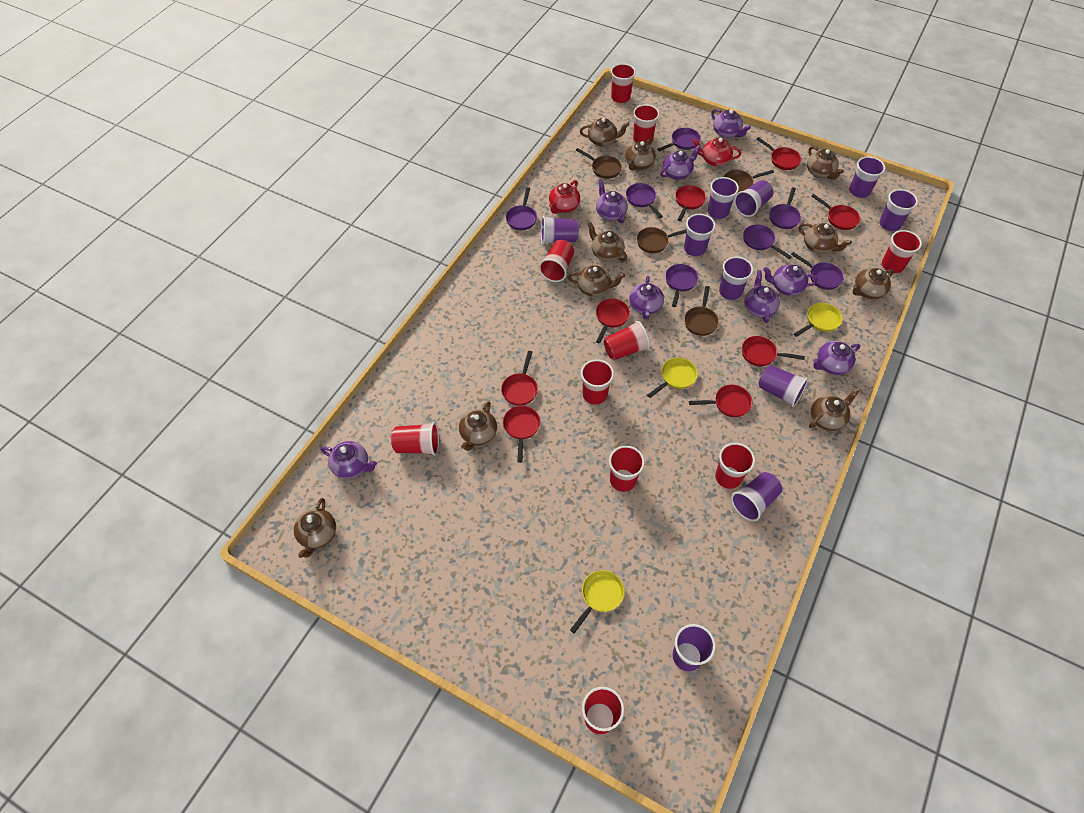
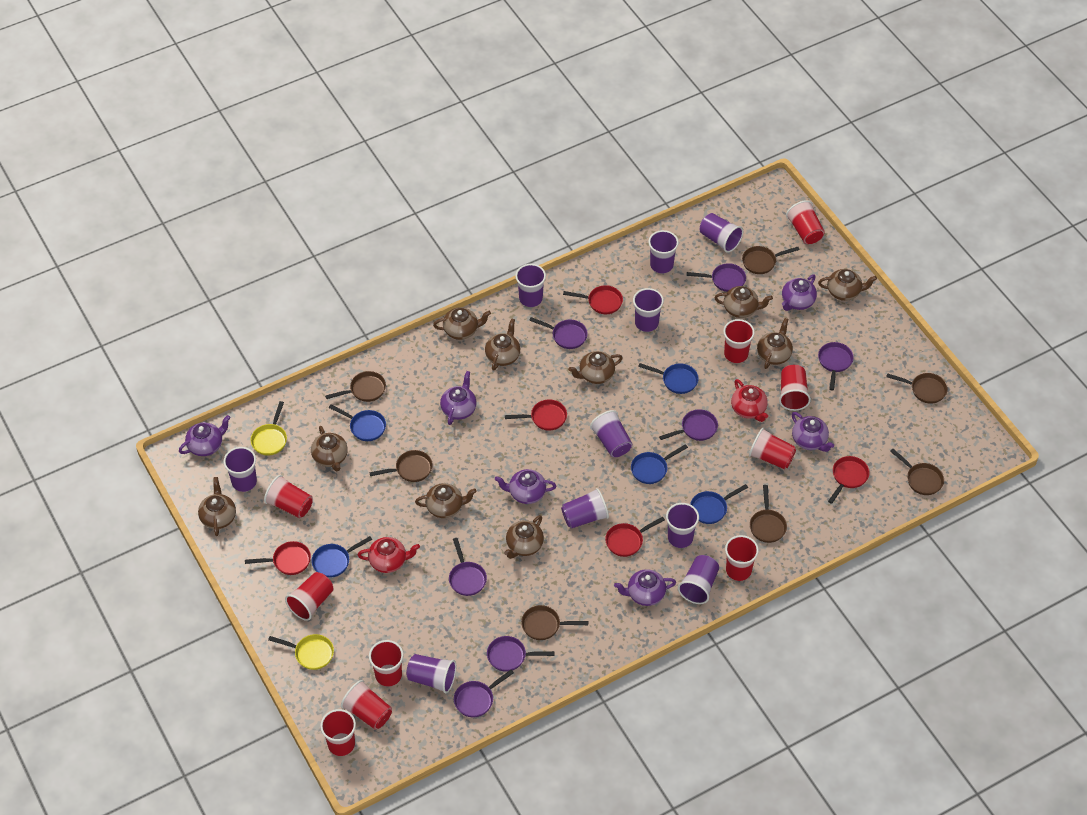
blue pan: none = 0 -> [311,536,372,578] [329,405,386,441] [631,444,688,484] [638,363,698,394] [690,484,748,524] = 5
brown pan: [576,148,622,179] [637,227,687,253] [684,286,719,336] [724,170,774,192] = 4 -> [325,371,386,402] [369,450,433,482] [521,605,588,640] [742,246,800,274] [750,485,787,543] [886,373,948,404] [890,449,944,495] = 7
purple teapot: [321,441,377,479] [596,179,628,223] [629,276,664,319] [660,145,701,180] [711,109,751,138] [744,270,780,323] [763,265,818,296] [813,341,860,375] = 8 -> [179,415,231,456] [440,371,476,425] [495,469,556,504] [614,569,676,606] [782,275,817,311] [792,412,834,452] = 6
red pan: [501,351,538,406] [503,406,540,463] [596,299,630,343] [675,185,706,221] [689,385,752,417] [742,336,805,366] [756,137,801,170] [811,194,860,230] = 8 -> [245,541,311,575] [505,399,567,431] [563,285,623,314] [605,517,665,557] [828,456,870,504] = 5
yellow pan: [570,570,625,634] [647,358,698,398] [794,303,843,337] = 3 -> [250,401,287,456] [268,634,334,670] = 2

